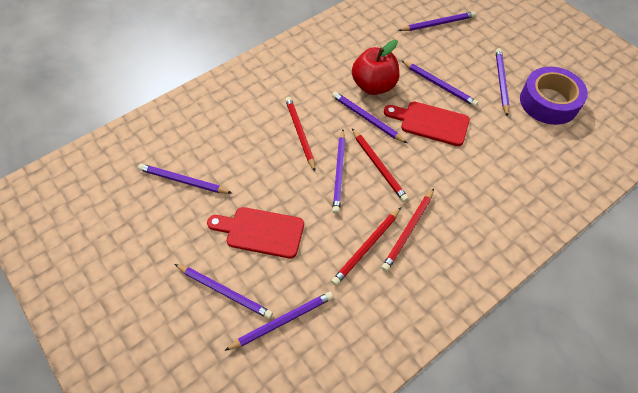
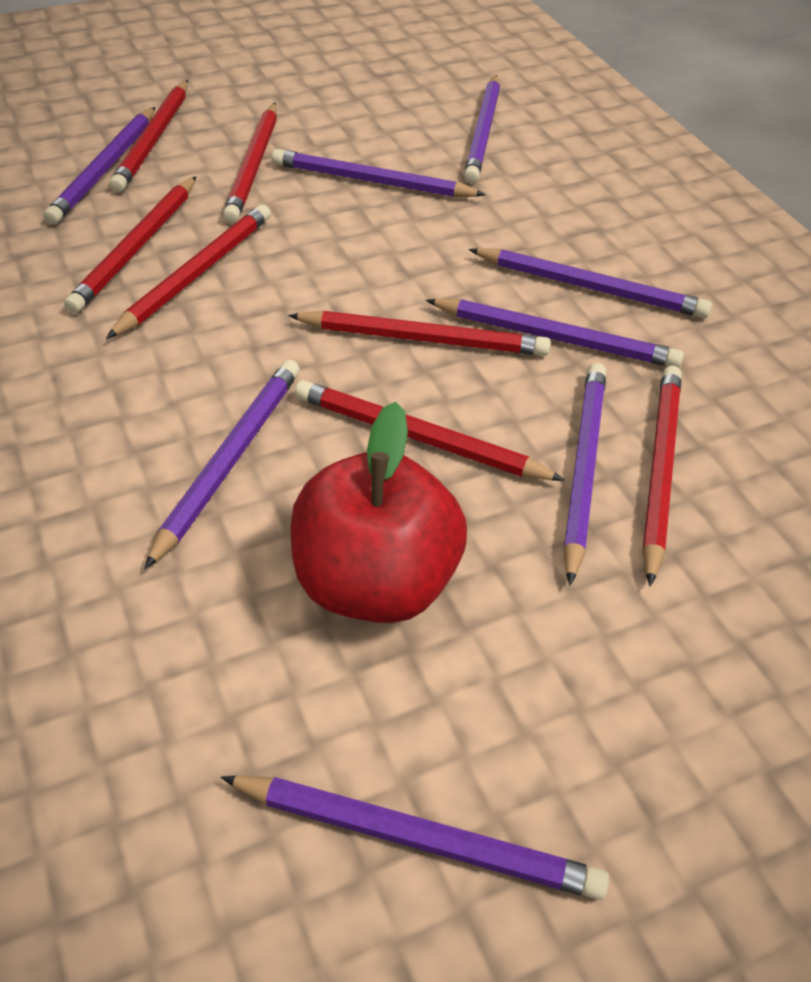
purple tape: [520,67,588,125] = 1 -> none = 0
red cutting board: [207,207,304,259] [384,102,470,146] = 2 -> none = 0
red pencil: [285,97,315,171] [331,207,401,286] [352,129,409,202] [381,189,434,272] = 4 -> [64,176,196,313] [106,204,271,339] [109,80,188,192] [223,103,277,223] [288,311,551,356] [295,380,565,481] [642,366,682,586] = 7

